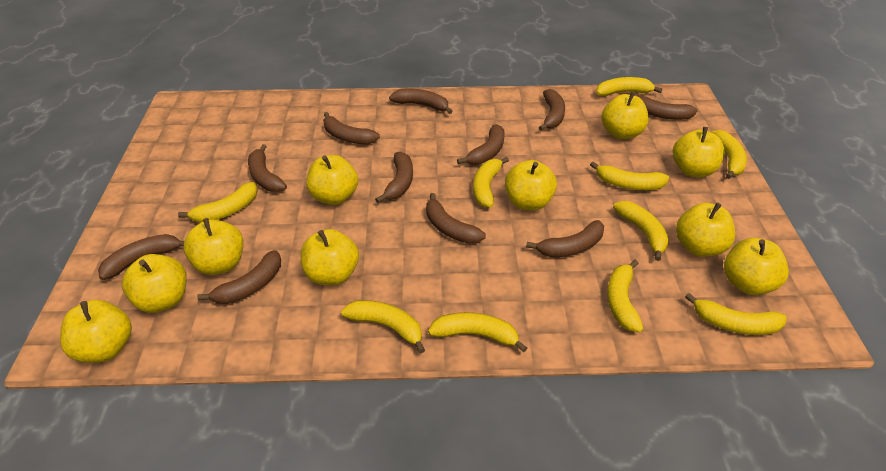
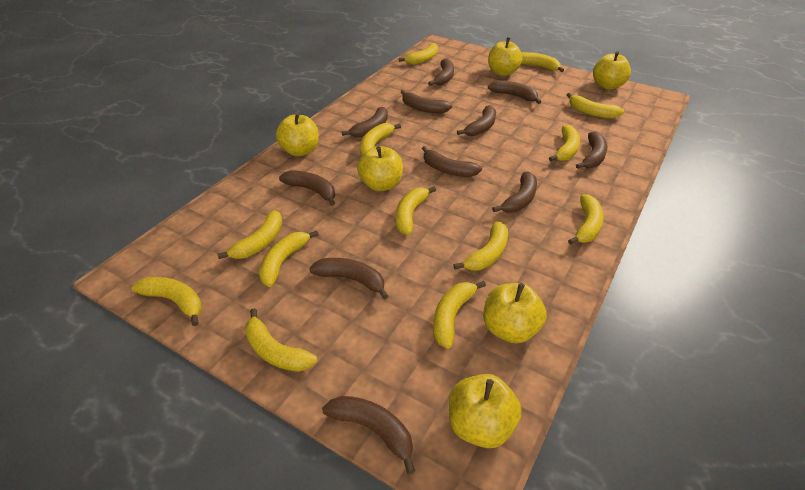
yellow apple: [60,300,132,363] [122,254,187,313] [183,218,243,275] [300,229,359,285] [306,155,358,205] [505,160,557,210] [601,91,649,139] [673,127,724,177] [676,202,735,257] [724,238,789,295] = 10 -> [276,113,319,157] [357,146,403,191] [449,374,522,448] [483,283,547,343] [488,37,523,76] [593,51,631,90] = 6
yellow banana: [178,182,258,222] [341,300,425,354] [428,312,527,353] [473,157,509,208] [590,161,669,190] [596,77,662,96] [607,260,643,332] [613,201,669,261] [685,293,787,335] [711,130,747,179] = 10 -> [132,277,202,326] [217,210,283,259] [245,308,317,372] [259,231,319,287] [360,123,401,155] [395,187,436,235] [399,43,438,65] [433,281,486,349] [453,221,508,271] [521,52,564,72] [549,125,580,161] [567,93,624,119] [568,195,604,245] = 13

